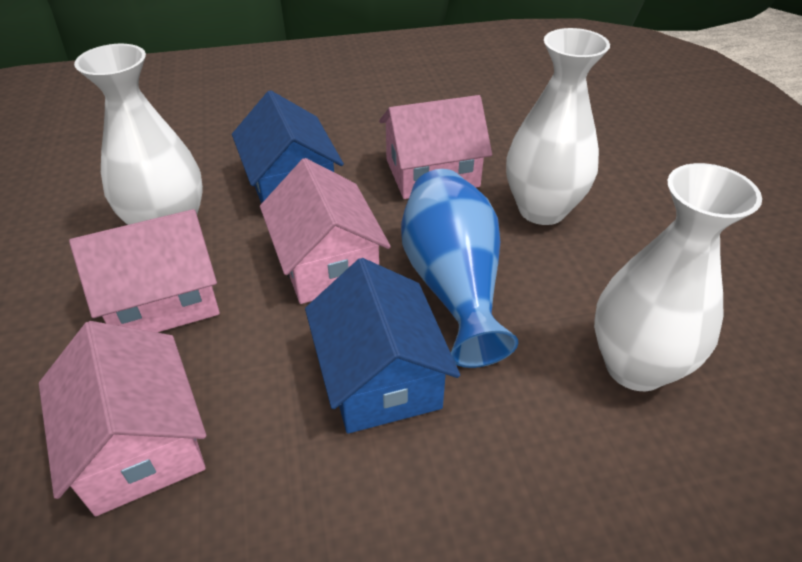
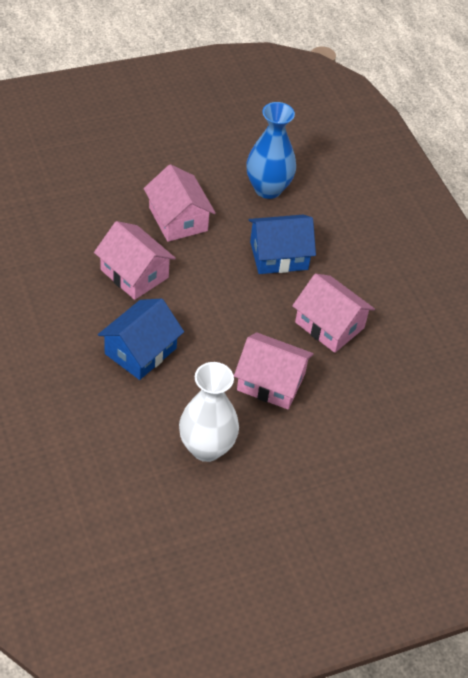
white vase: [74,44,203,225] [506,28,610,225] [594,163,762,391] = 3 -> [179,362,239,462] = 1

